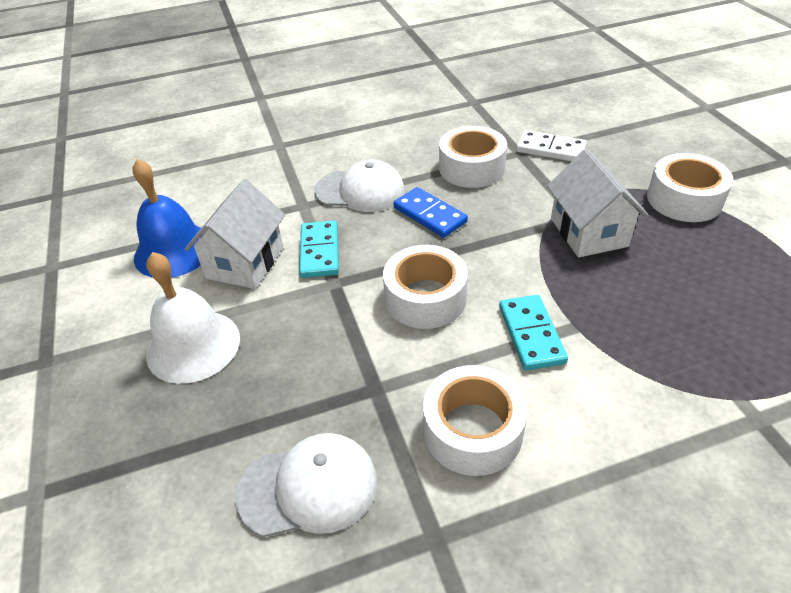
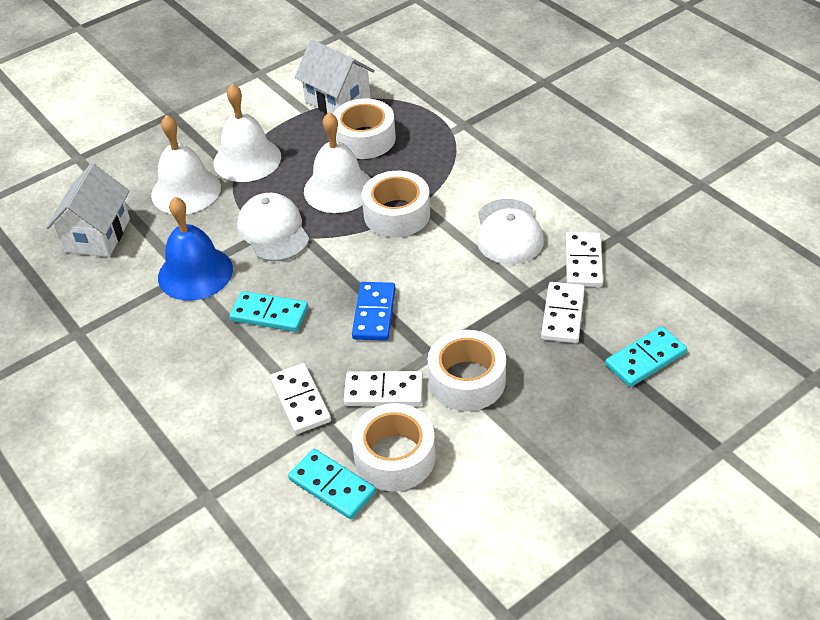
turquoise domino: [299,220,339,278] [499,295,568,370] = 2 -> [229,291,308,332] [288,449,376,519] [605,326,687,387] = 3
white bell: [146,252,240,384] = 1 -> [151,115,221,214] [214,84,281,182] [304,113,371,213] = 3
white domino: [516,130,587,161] = 1 -> [270,363,331,434] [344,371,423,406] [541,282,585,343] [566,232,603,287] = 4

